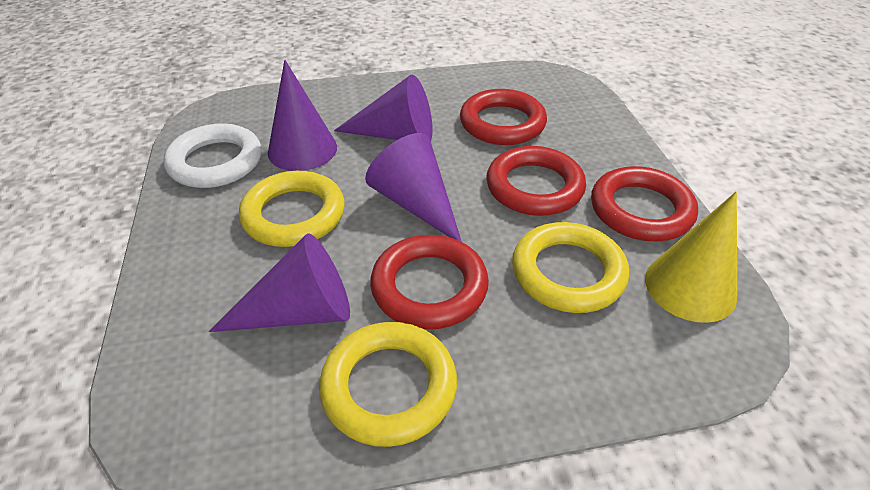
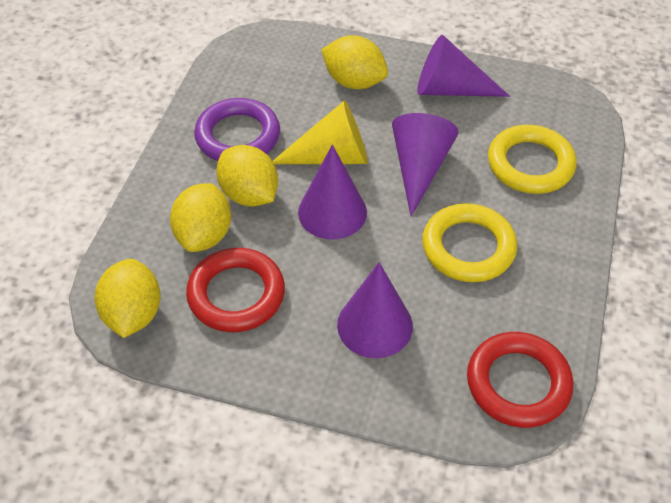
purple ring: none = 0 -> [194,98,280,161] = 1
red ring: [370,235,489,330] [460,89,547,145] [486,146,586,216] [591,166,698,241] = 4 -> [186,248,285,332] [467,332,573,428] = 2
white ring: [163,123,261,188] = 1 -> none = 0
yellow lemon: none = 0 -> [95,259,161,338] [170,183,231,252] [216,145,278,207] [321,35,388,89] = 4
yellow ring: [239,171,345,247] [319,322,457,447] [512,222,629,313] = 3 -> [422,203,517,282] [488,125,577,194] = 2

